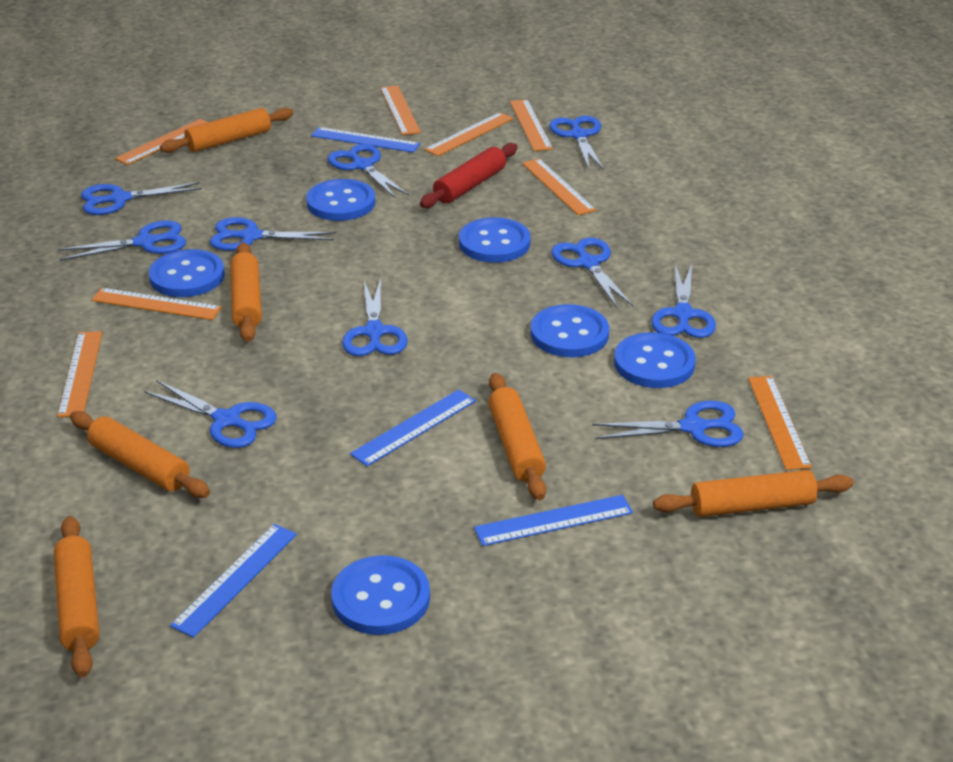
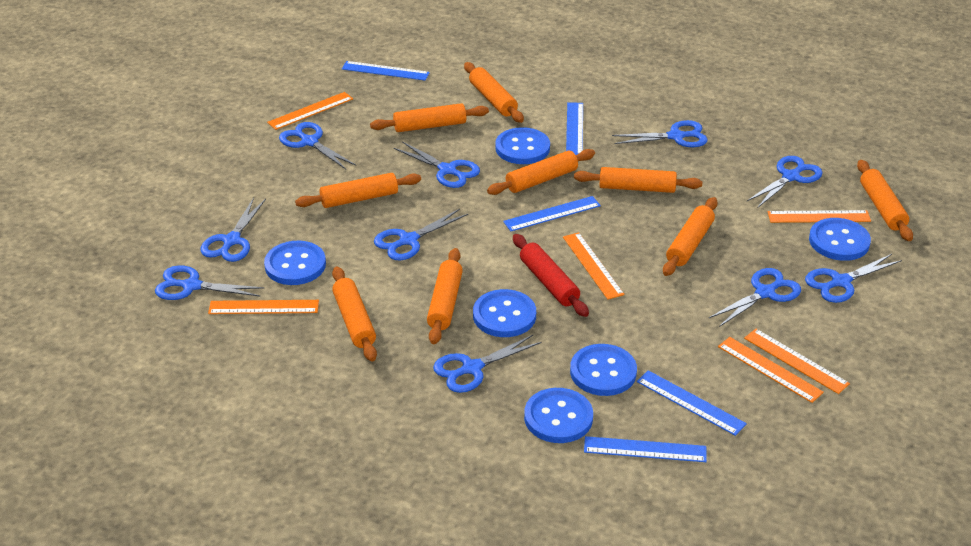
blue ruler: [170,524,297,638] [311,127,420,153] [350,389,476,466] [474,495,633,546] = 4 -> [342,61,430,81] [503,196,601,231] [566,102,583,155] [584,436,707,462] [637,370,747,436] = 5
orange rolling pin: [54,516,100,677] [70,411,210,498] [160,108,293,153] [230,242,262,342] [488,373,546,500] [653,470,853,517] = 6 -> [295,173,421,208] [332,267,377,362] [370,103,489,132] [427,248,463,344] [464,62,524,123] [487,149,595,195] [574,167,702,193] [663,197,718,276] [857,160,913,241] = 9
orange ruler: [57,331,102,417] [91,288,222,320] [115,119,208,165] [380,85,421,135] [424,112,513,156] [510,99,553,151] [522,159,596,215] [748,376,812,470] = 8 -> [208,300,319,314] [267,92,353,130] [563,232,625,300] [718,337,824,403] [744,329,850,394] [768,210,871,223] = 6

